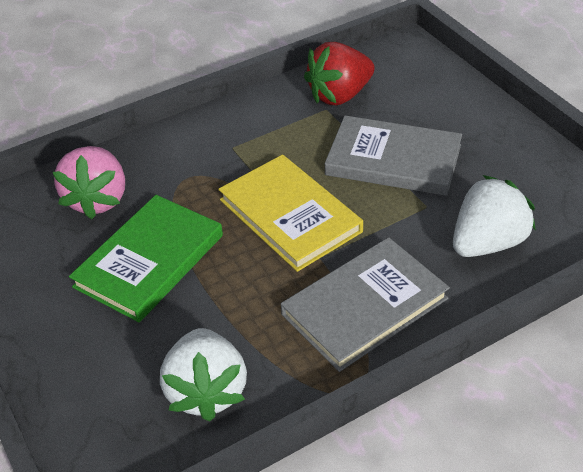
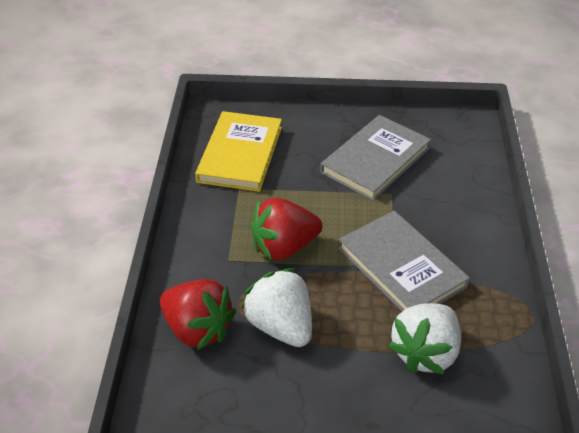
green book: [69,195,223,322] = 1 -> none = 0
pink strawberry: [53,146,125,219] = 1 -> none = 0
red strawberry: [304,42,375,105] = 1 -> [160,279,236,350] [251,198,322,260] = 2

